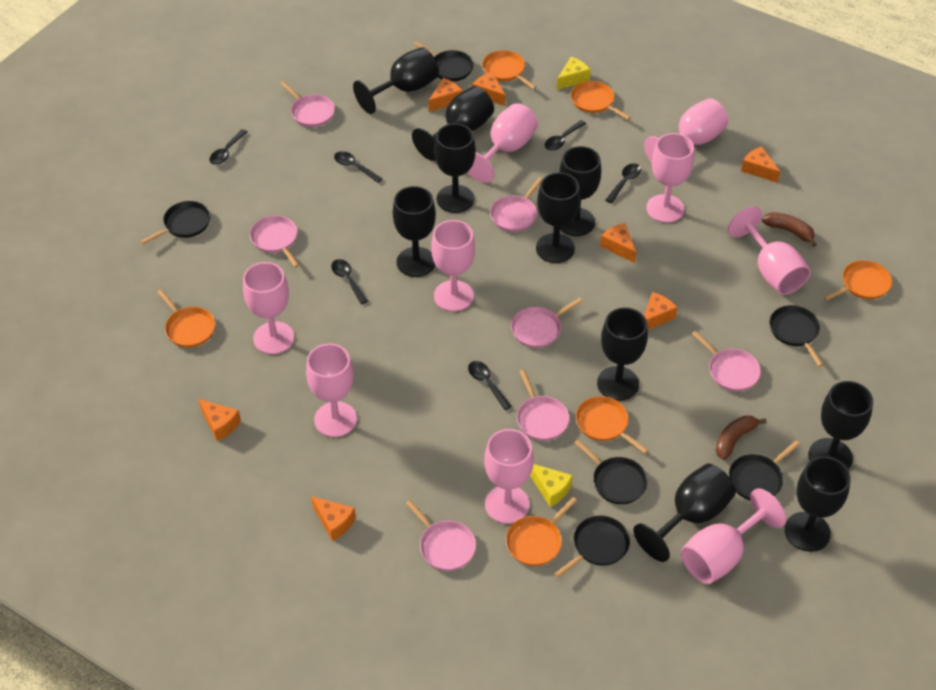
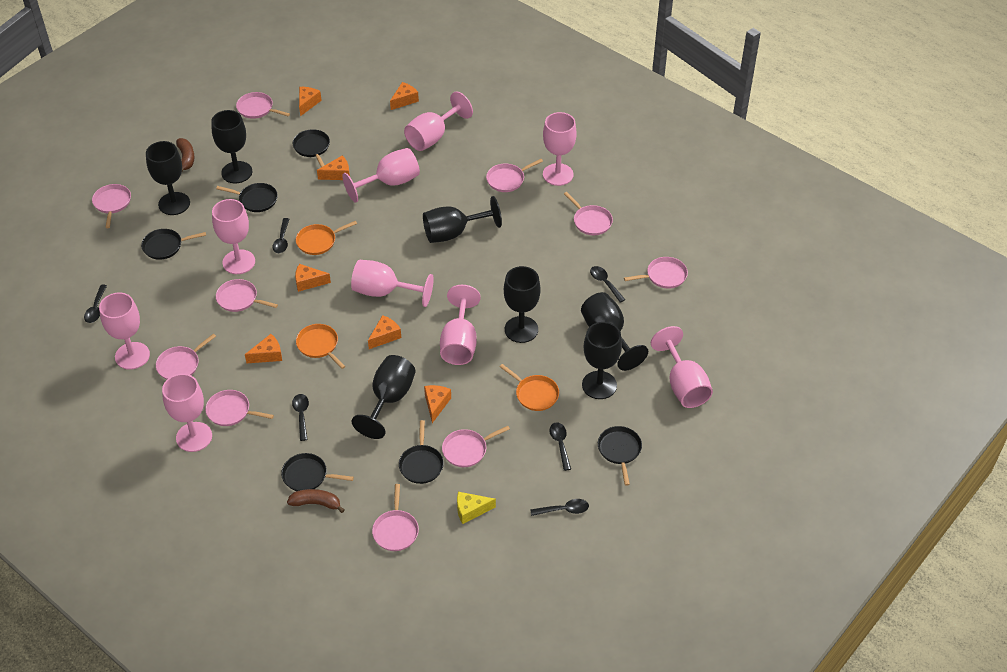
black goblet: [353,47,439,114] [393,186,436,277] [412,86,494,161] [434,123,476,213] [536,172,580,263] [559,146,601,236] [597,307,648,401] [633,464,736,562] [785,456,851,552] [808,381,873,470] = 10 -> [146,141,190,215] [211,110,252,184] [352,355,416,439] [423,196,502,243] [504,266,541,343] [581,292,648,371] [582,322,622,399] = 7
orange pan: [157,289,215,348] [482,50,537,90] [506,497,577,566] [571,81,631,120] [576,396,648,454] [823,260,892,301] = 6 -> [296,221,357,255] [296,324,345,369] [499,364,559,411] = 3
pink pan: [250,215,299,267] [280,81,335,127] [406,500,476,571] [490,177,542,232] [511,298,583,348] [517,370,569,441] [692,331,761,391] = 7 -> [92,184,131,228] [156,333,216,380] [205,390,274,426] [216,279,278,312] [236,92,290,119] [372,484,419,551] [442,426,510,467] [486,159,543,192] [564,192,613,235] [624,257,688,289] = 10
yellow cheese: [530,464,573,507] [557,57,591,90] = 2 -> [457,492,496,524] = 1

